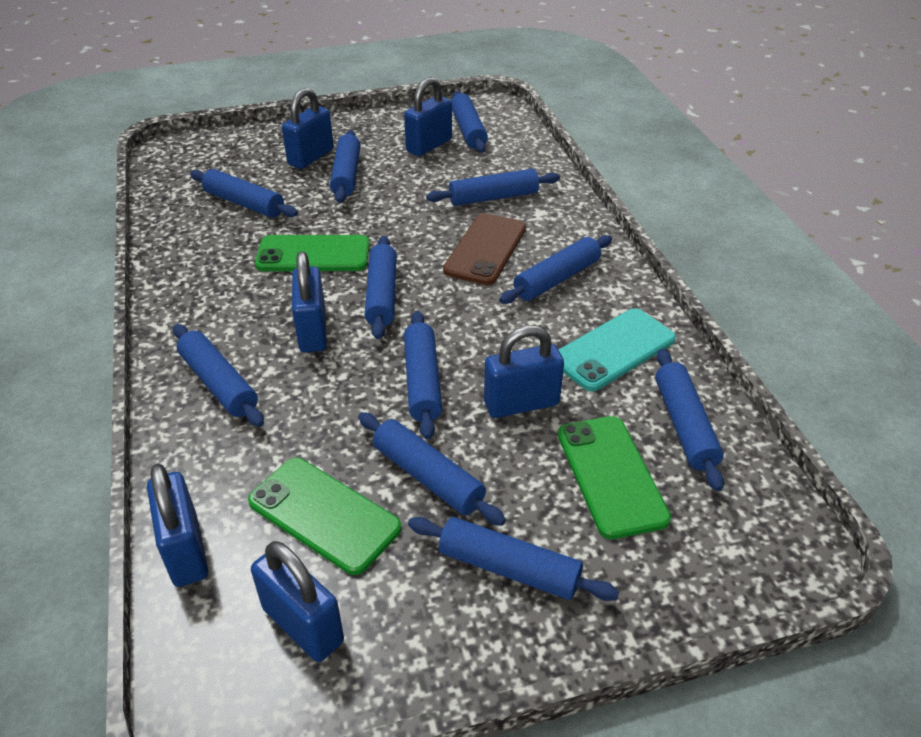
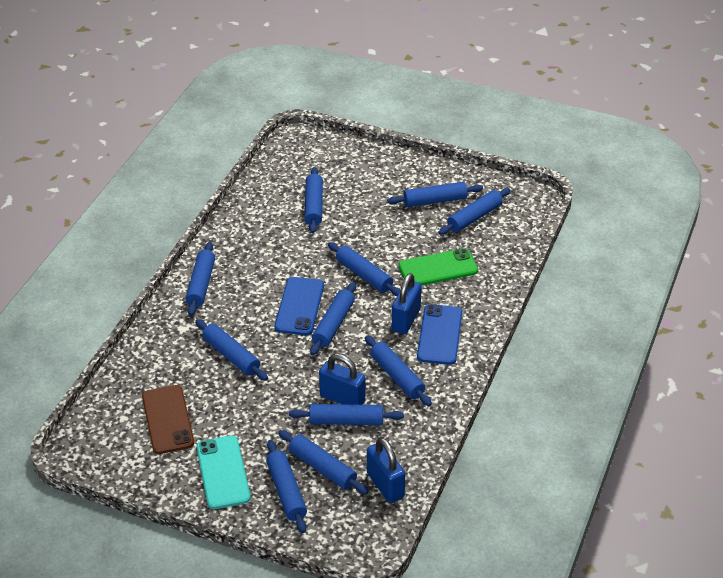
blue padlock: [147,463,208,587] [251,541,344,662] [282,88,334,169] [292,251,327,352] [404,77,452,156] [484,325,564,418] = 6 -> [319,354,366,405] [367,437,405,503] [392,273,422,334] = 3
blue phone: none = 0 -> [275,277,324,335] [417,304,462,365] = 2
green phone: [248,458,401,575] [255,235,370,271] [558,416,671,539] = 3 -> [399,248,478,285] = 1

